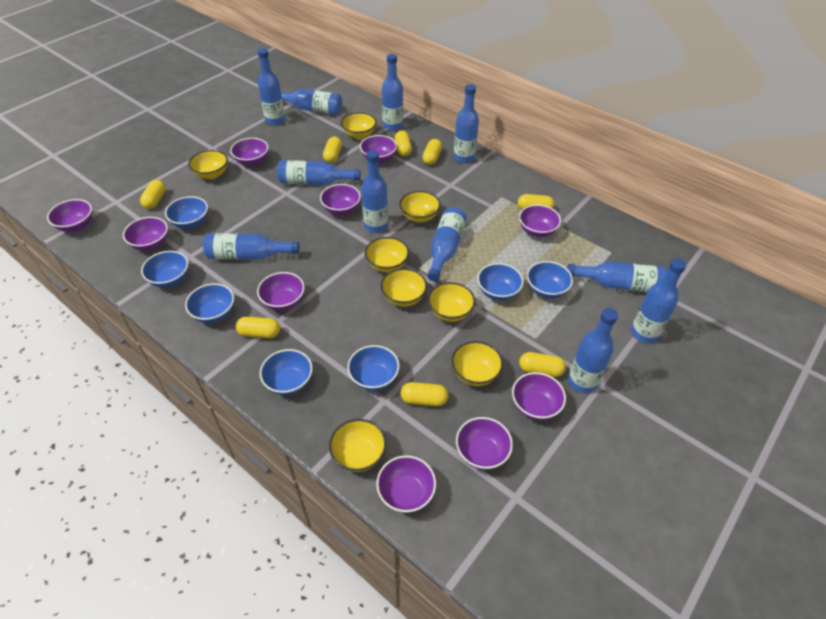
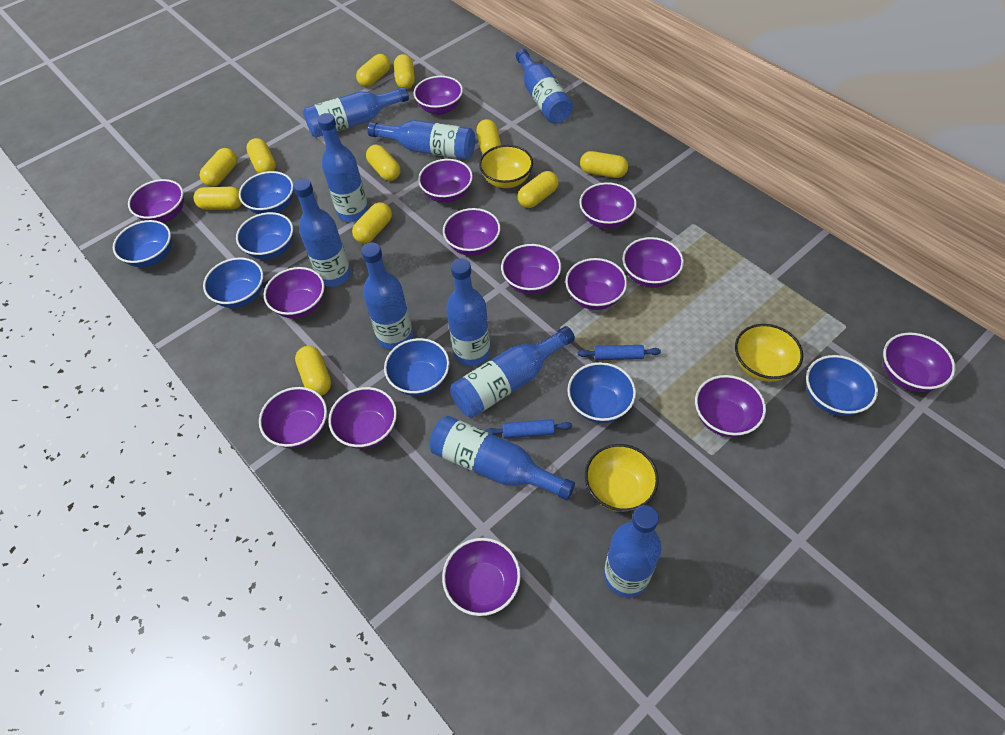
blue bottle: [203,233,300,260] [258,48,285,125] [277,160,361,185] [281,89,342,115] [361,150,388,233] [382,54,403,131] [427,207,467,281] [454,84,479,163] [567,261,668,292] [568,308,618,393] [631,258,686,343] = 11 -> [293,178,351,287] [303,87,409,138] [318,113,369,222] [361,242,413,350] [367,120,475,160] [429,416,575,500] [446,259,490,366] [450,326,575,418] [516,49,573,124] [604,505,662,597] = 10
blue rolling pin: none = 0 -> [485,419,572,438] [578,345,661,360] = 2
purple bowl: [47,199,92,232] [123,217,168,251] [230,138,268,166] [257,272,305,311] [320,184,361,215] [360,135,397,163] [376,455,436,513] [456,417,513,470] [512,372,566,420] [519,205,561,237] = 10 -> [128,179,184,223] [259,387,327,448] [264,267,324,319] [328,387,397,449] [414,76,463,115] [418,159,473,203] [442,538,521,616] [443,208,500,256] [501,244,561,295] [565,258,627,310] [579,182,637,229] [622,237,684,288] [695,375,766,437] [883,332,955,392] = 14
yellow bowl: [188,150,228,179] [329,419,386,472] [341,112,377,139] [365,237,409,272] [381,268,427,307] [399,191,440,223] [428,282,475,322] [451,341,503,386] = 8 -> [479,145,533,188] [585,444,659,512] [735,324,803,382] = 3
yellow capsule: [140,180,166,209] [236,316,280,338] [323,136,342,163] [395,131,412,156] [401,382,448,406] [422,139,442,165] [518,194,554,209] [519,352,566,377] = 8 -> [193,187,242,210] [200,148,237,187] [246,138,276,173] [295,346,331,396] [352,202,392,243] [356,54,390,87] [366,145,400,181] [394,54,415,89] [477,119,501,154] [518,171,559,208] [580,151,628,178] = 11

